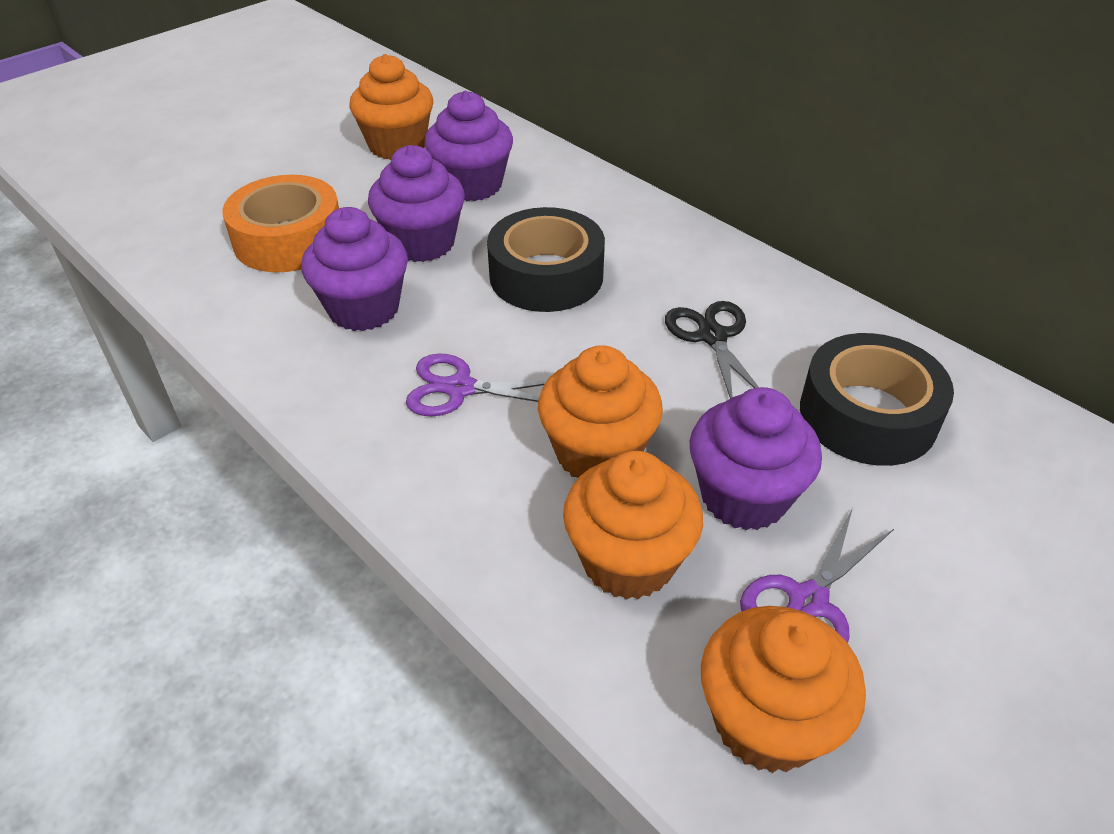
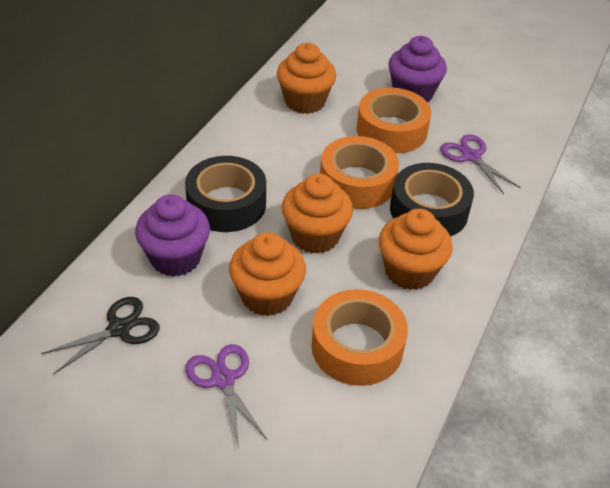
orange tape: [222,175,339,272] = 1 -> [311,289,408,386] [320,136,399,209] [357,88,431,153] = 3
purple cupcake: [301,207,408,331] [368,145,465,262] [424,91,513,201] [690,387,822,530] = 4 -> [135,194,210,277] [388,36,447,102] = 2

